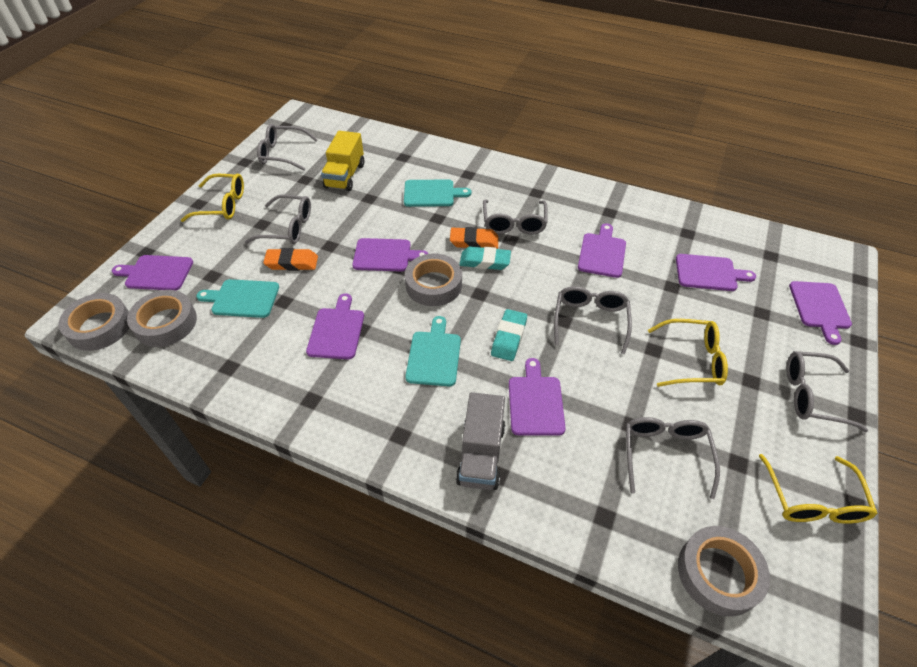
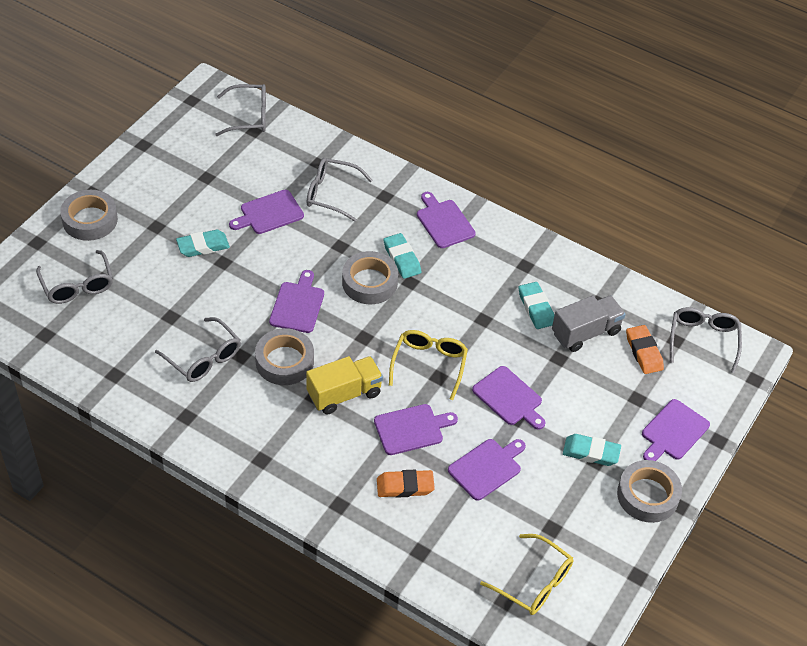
grey glasses: [245,194,311,244] [257,124,318,171] [483,199,548,235] [554,286,632,354] [626,417,720,499] [787,351,868,432] = 6 -> [36,250,113,304] [155,317,241,382] [215,84,266,136] [307,158,372,222] [670,307,742,373] = 5
turquoise cutting board: [196,279,279,318] [404,179,471,207] [405,316,461,386] = 3 -> none = 0
turquoise eraser: [459,246,511,270] [491,309,527,361] = 2 -> [176,230,230,257] [383,233,421,279] [519,282,554,329] [563,434,621,466] = 4
yellow glasses: [181,174,244,222] [648,319,728,387] [759,454,878,524] = 3 -> [389,330,468,400] [480,534,573,615] = 2

